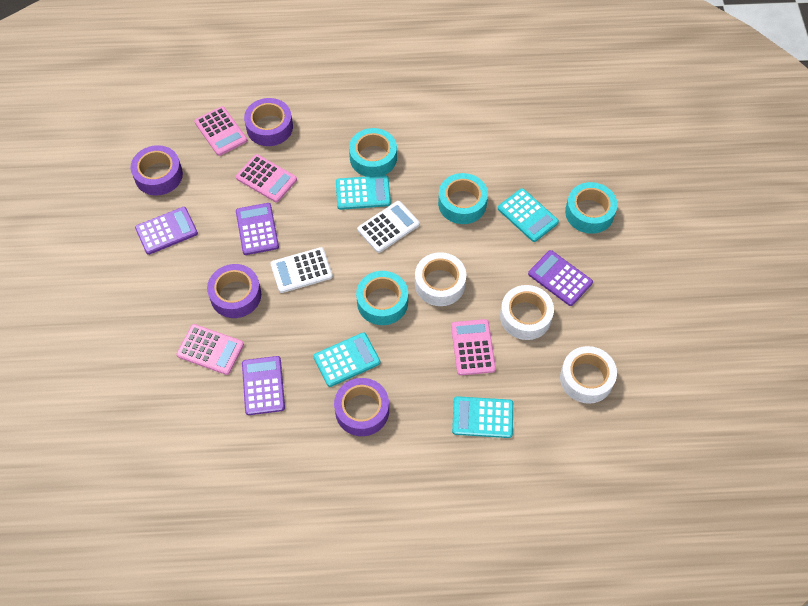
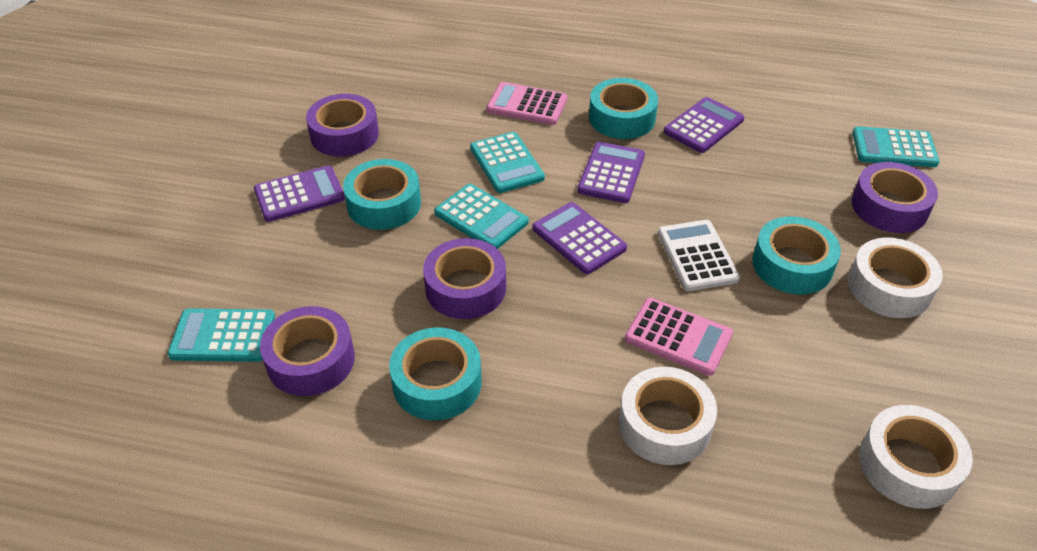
pink calculator: [176,324,244,375] [194,106,247,156] [236,154,297,202] [451,319,496,375] = 4 -> [486,82,567,125] [625,298,733,376] = 2
white calculator: [270,247,333,293] [357,201,420,253] = 2 -> [658,220,740,291] = 1

